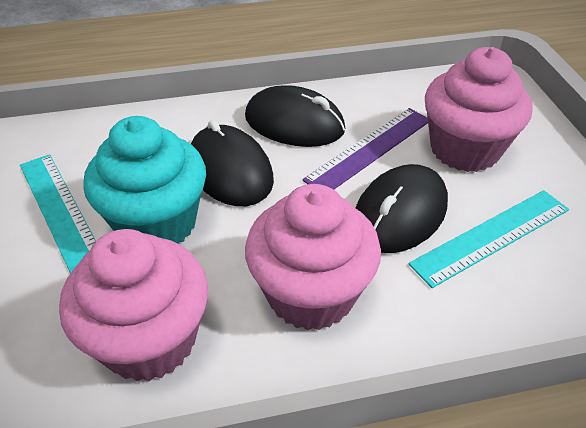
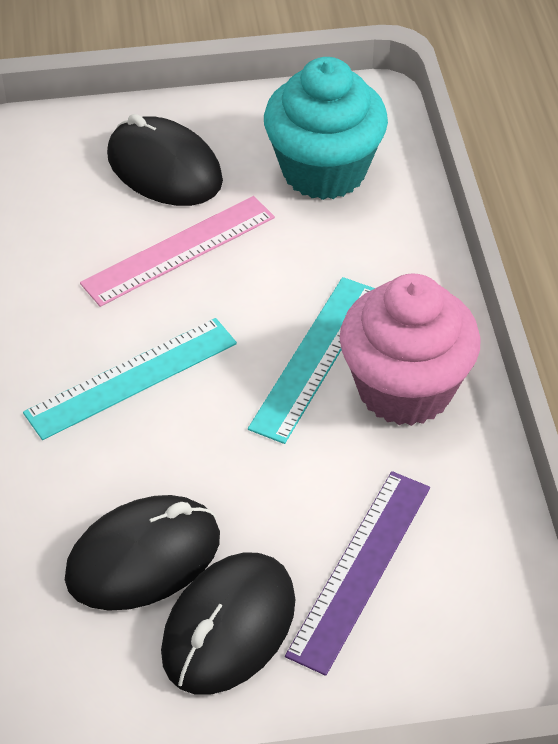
pink cupcake: [59,229,208,382] [245,184,381,331] [425,47,533,172] = 3 -> [340,273,481,426] = 1
pink ruler: none = 0 -> [80,196,275,307] = 1

